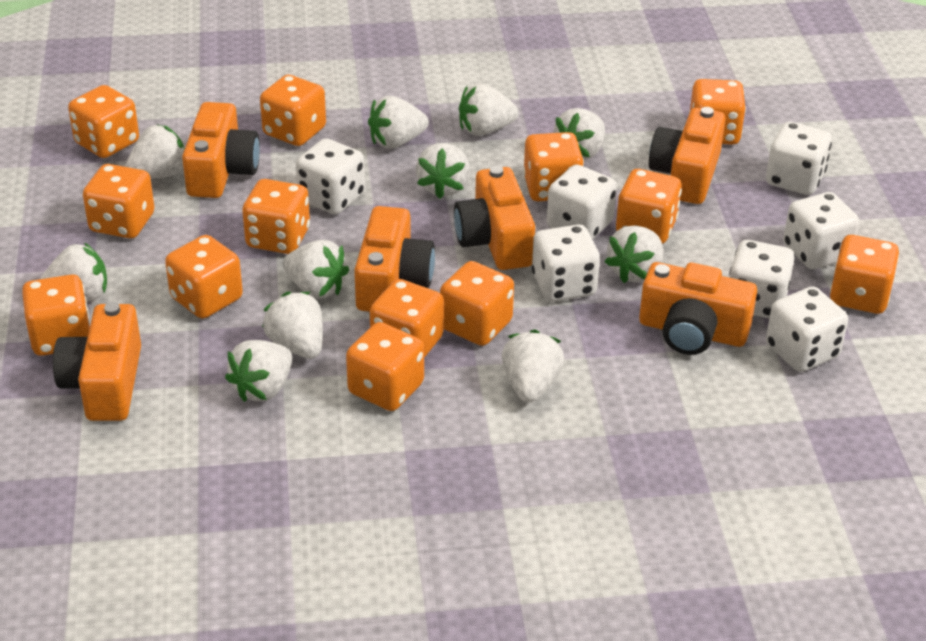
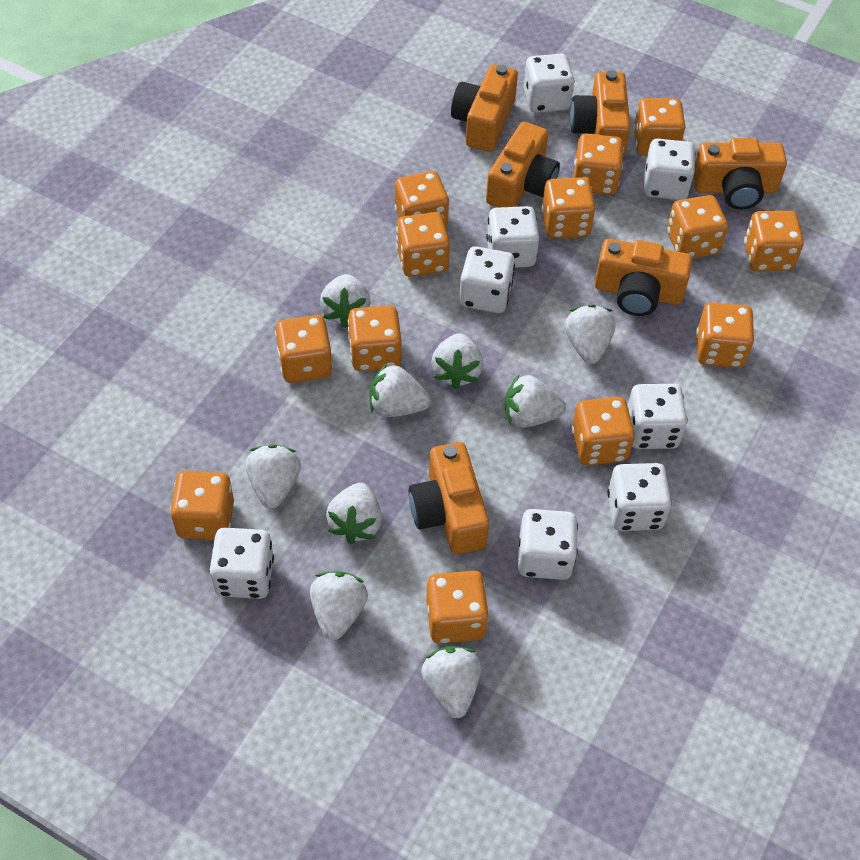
white dice: [296,138,365,214] [532,225,600,302] [546,165,617,240] [729,240,794,318] [766,122,832,195] [766,287,848,372] [783,192,860,269] = 7 -> [209,528,274,599] [459,246,515,313] [486,206,539,268] [518,509,578,580] [523,54,575,113] [607,463,672,531] [628,384,687,449] [644,139,695,200] = 8
white strawberry: [40,243,107,301] [125,124,185,179] [225,340,292,402] [262,292,323,359] [283,240,349,298] [368,96,429,149] [416,143,470,199] [459,83,519,136] [502,329,564,403] [554,108,605,160] [605,225,663,283] = 11 -> [246,444,301,509] [310,571,368,640] [320,274,371,328] [326,483,382,544] [370,363,431,417] [421,646,481,718] [431,333,483,389] [505,374,566,428] [565,304,616,364] = 9

